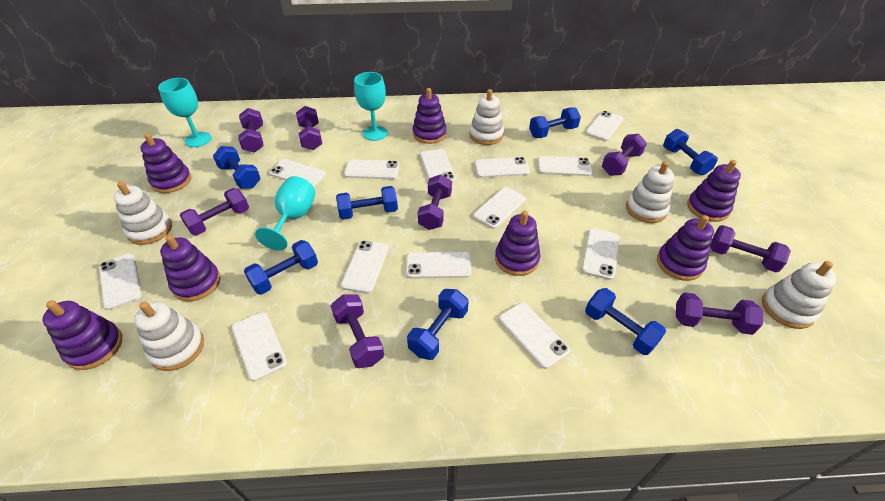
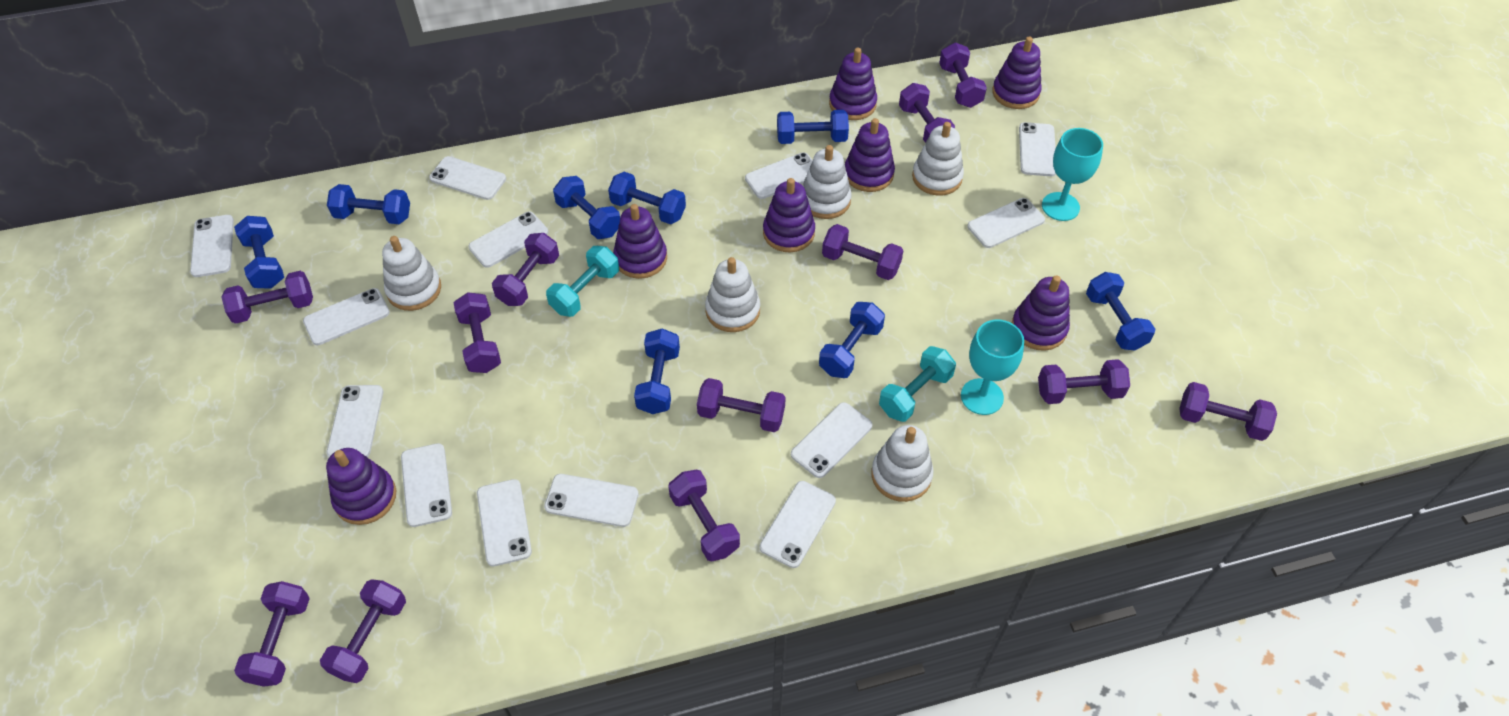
blue dumbbell: [213,146,261,188] [244,240,318,295] [336,186,398,220] [407,289,468,360] [529,107,581,138] [585,288,666,355] [663,129,718,175] = 7 -> [234,216,284,289] [327,184,410,224] [553,176,620,239] [608,172,686,224] [634,328,680,414] [777,110,849,144] [819,302,885,378] [1086,272,1155,350] = 8
purple dumbbell: [180,188,249,236] [238,108,263,153] [296,106,322,150] [331,294,384,368] [418,174,452,230] [602,134,647,175] [676,292,763,335] [710,225,791,272] = 8 -> [221,271,313,324] [234,581,310,687] [320,579,406,683] [454,292,501,373] [492,233,559,306] [668,470,740,561] [697,378,786,432] [822,224,904,280] [899,83,955,143] [939,42,987,108] [1038,359,1130,404] [1179,382,1277,441] = 12
turquoise dumbbell: none = 0 -> [546,246,619,317] [879,346,956,422] = 2
turquoise goblet: [158,78,211,147] [255,176,315,251] [354,72,388,141] = 3 -> [961,320,1024,415] [1042,128,1103,221] = 2

